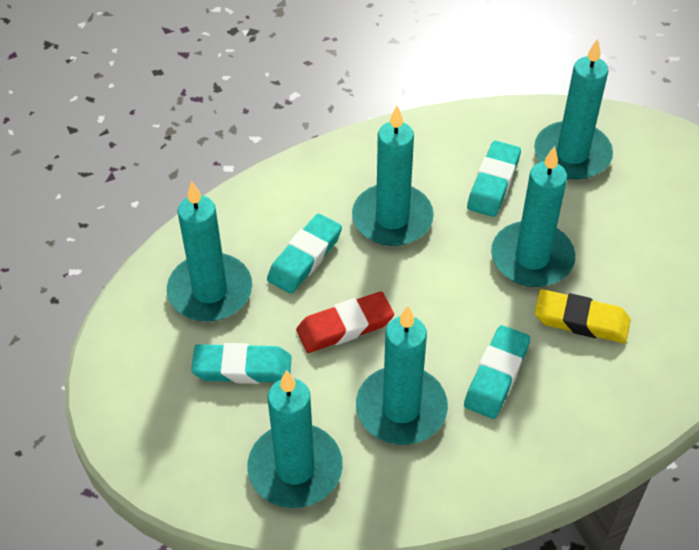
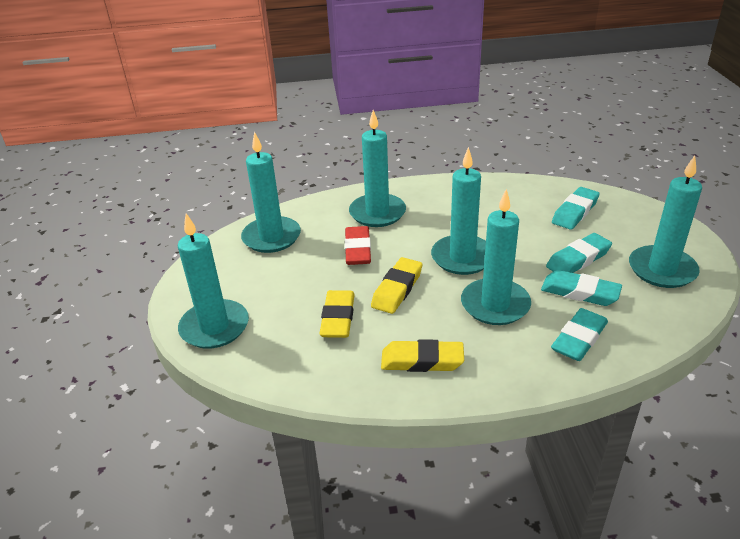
yellow eraser: [535,289,631,343] = 1 -> [319,290,355,338] [371,257,422,314] [381,339,464,372] = 3

